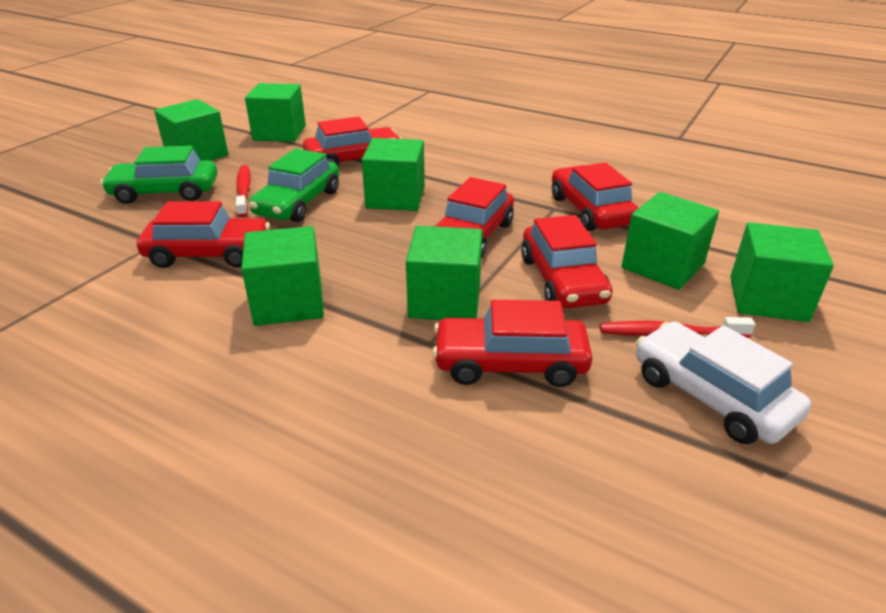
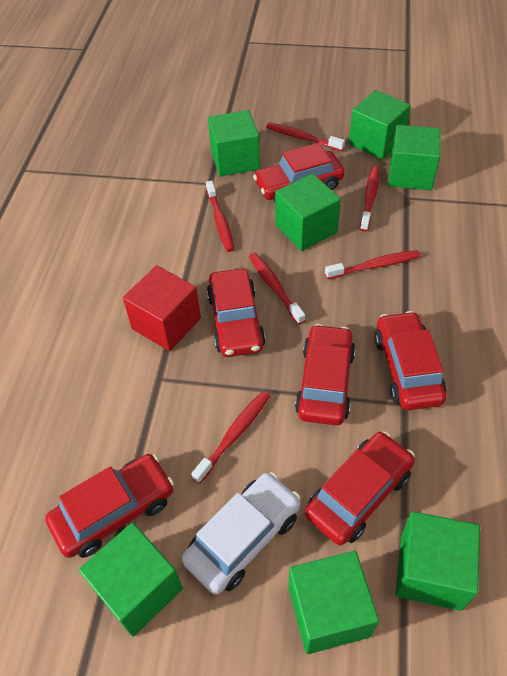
green car: [100,146,217,204] [249,149,339,222] = 2 -> none = 0
red cube: none = 0 -> [123,265,201,351] = 1
red toothbrush: [236,165,251,217] [600,317,755,337] = 2 -> [191,391,270,484] [206,181,234,252] [249,253,305,325] [266,123,345,151] [325,250,420,279] [360,166,379,232] = 6

